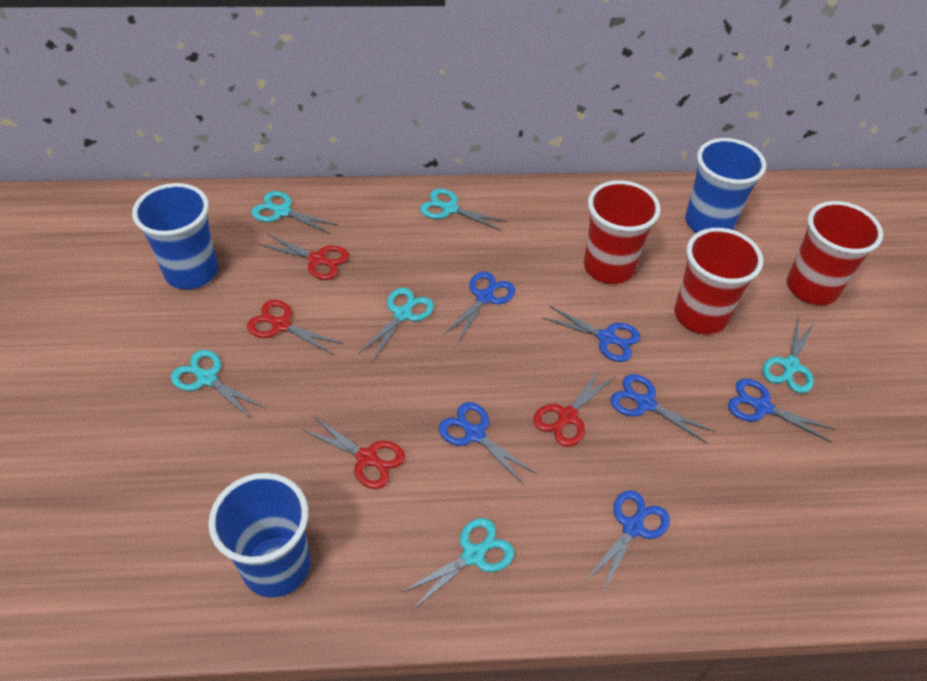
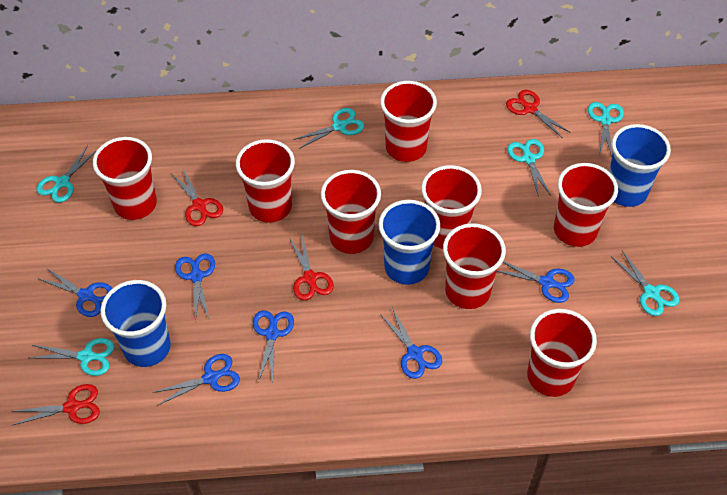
red cup: [584,180,661,284] [674,228,763,334] [787,201,883,305] = 3 -> [93,137,157,220] [236,139,295,223] [321,170,381,254] [380,81,437,162] [421,165,482,249] [443,223,506,309] [527,309,597,397] [554,163,618,247] = 8

